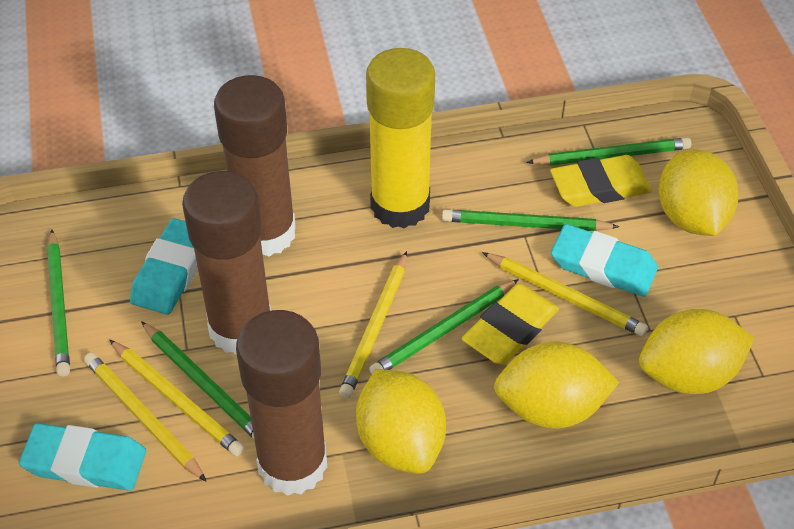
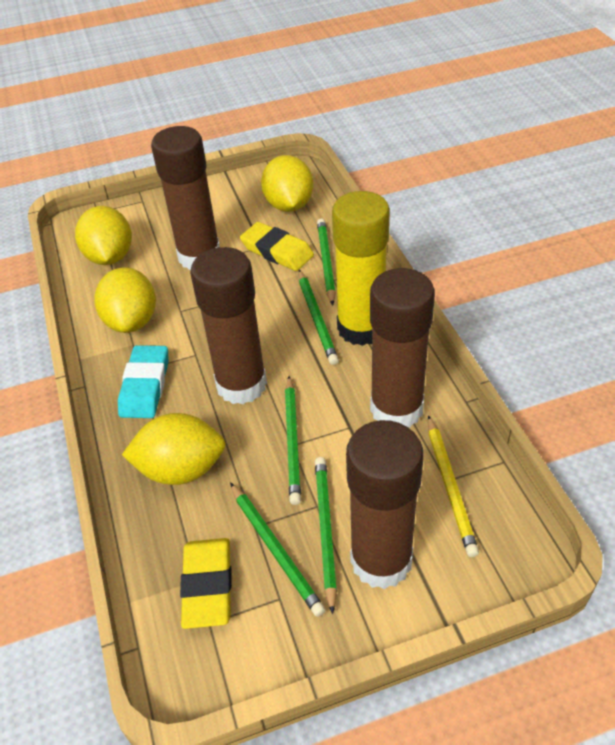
brown glue stick: [182,171,271,355] [214,75,296,257] [236,310,328,496] = 3 -> [151,126,220,270] [190,247,267,405] [346,420,424,589] [370,268,435,428] = 4
turquoise eraser: [19,423,146,491] [130,218,197,315] [551,224,658,297] = 3 -> [118,345,169,418] = 1
yellow pencil: [84,352,207,482] [109,339,244,456] [339,251,407,399] [482,252,648,336] = 4 -> [428,415,479,557] = 1

